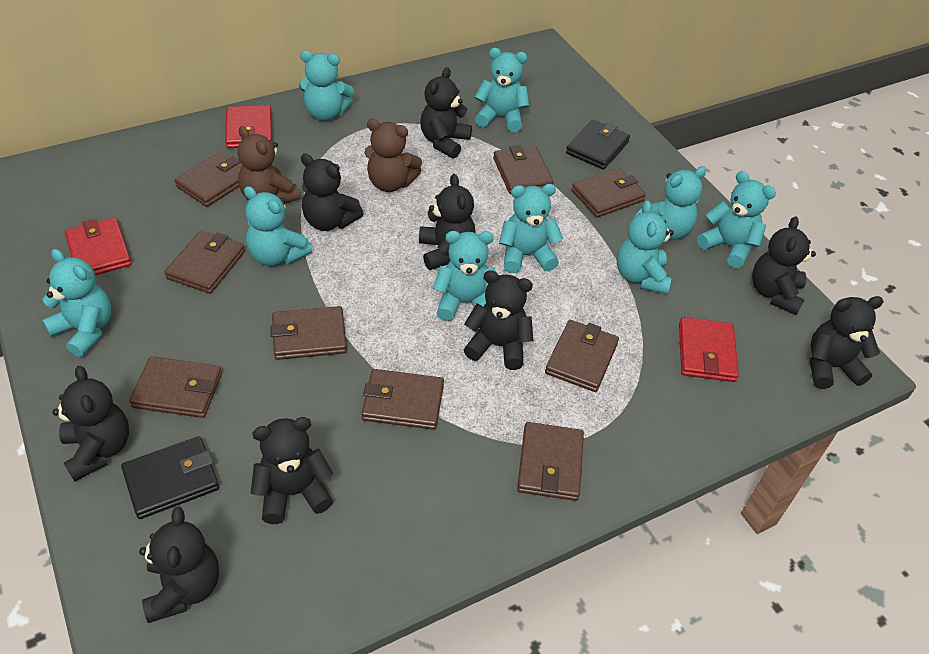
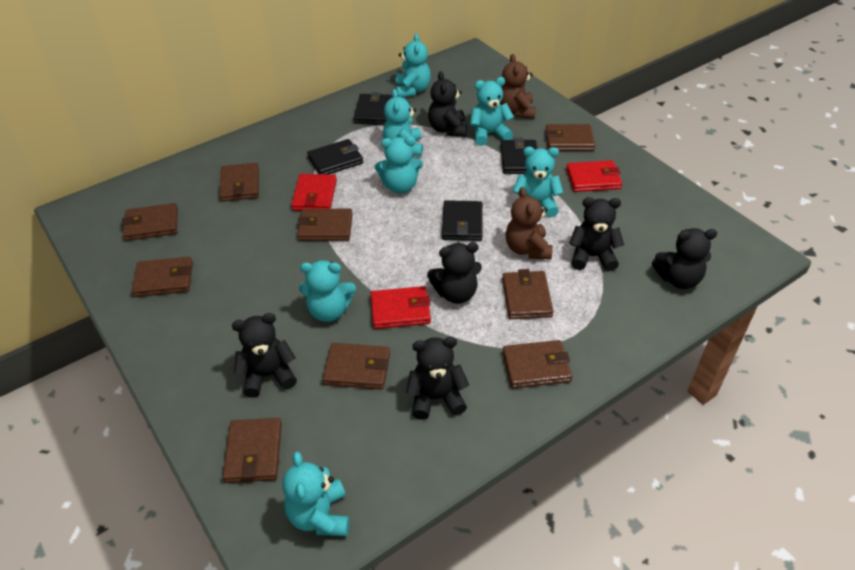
black teddy bear: [52,366,129,482] [139,507,219,623] [251,417,333,524] [301,153,364,231] [419,174,476,270] [420,67,472,159] [464,270,533,370] [752,216,816,315] [810,296,884,389] = 9 -> [232,313,297,398] [406,337,469,420] [427,242,482,304] [428,71,467,137] [569,197,624,271] [652,228,717,289] = 6
black wallet: [121,436,219,519] [566,120,630,170] = 2 -> [307,139,363,174] [354,92,392,125] [442,200,483,241] [500,138,538,174] = 4
turquoise teddy bear: [43,249,111,357] [244,186,312,266] [299,51,354,121] [433,231,496,321] [475,48,529,132] [499,184,563,273] [617,200,674,294] [635,166,707,240] [697,171,776,268] = 9 -> [282,452,349,536] [299,260,356,322] [375,136,423,194] [383,89,423,156] [396,33,431,98] [470,77,514,146] [513,147,563,217] = 7

